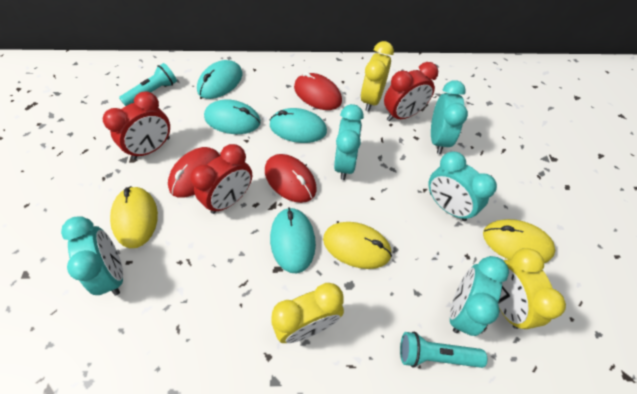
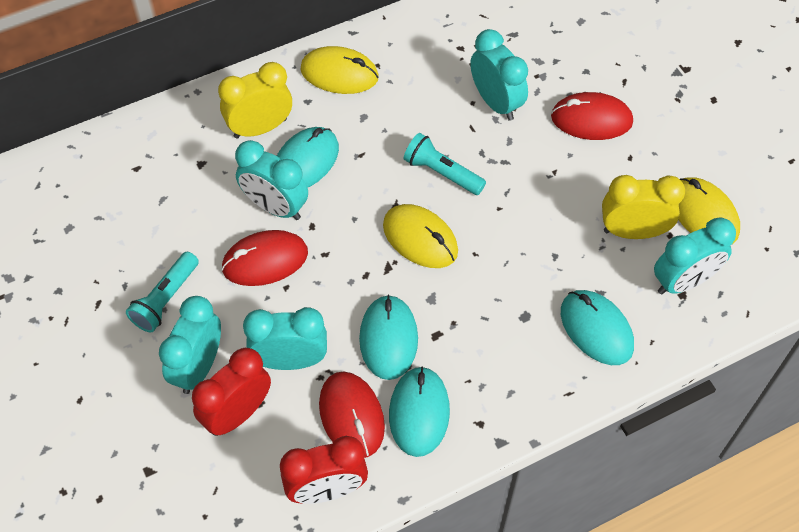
red clock: [103,91,170,160] [190,144,252,214] [384,62,438,121] = 3 -> [192,348,271,436] [280,436,368,504] = 2
yellow clock: [271,283,344,343] [361,41,394,112] [498,248,566,329] = 3 -> [218,62,292,139] [602,175,685,239] = 2

